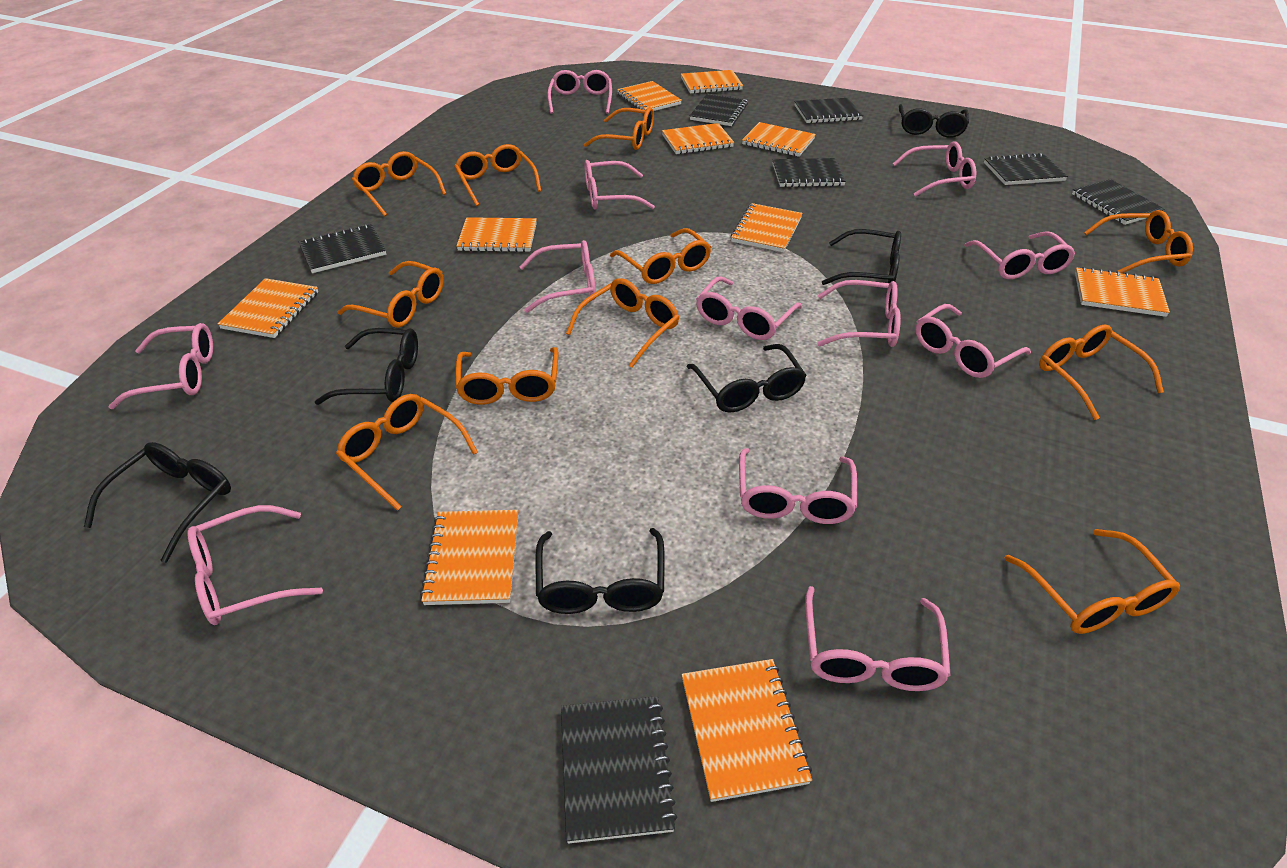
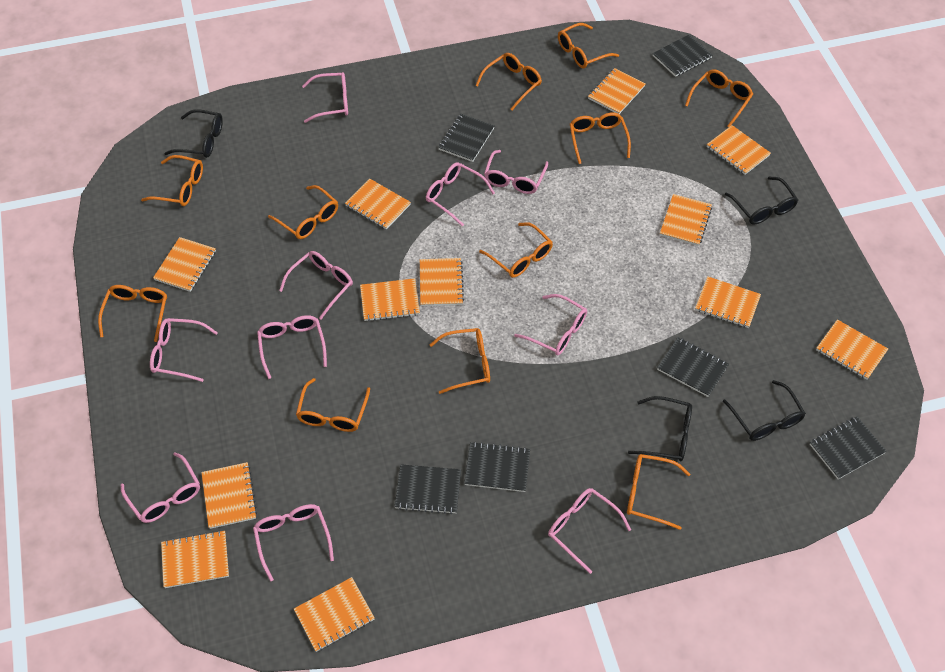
black glasses: [84,442,231,563] [315,328,418,405] [536,528,665,614] [687,344,807,413] [822,229,901,285] [899,104,969,138] = 6 -> [164,109,223,158] [628,396,692,461] [723,380,806,441] [725,176,798,225] = 4
black notebook: [299,224,386,273] [561,696,677,844] [690,93,748,126] [772,158,846,187] [794,98,863,123] [984,153,1068,185] [1072,179,1165,225] = 7 -> [395,464,461,514] [438,114,495,162] [464,442,530,492] [653,34,713,77] [657,337,729,397] [810,416,887,479] = 6
orange notebook: [218,278,318,338] [420,510,519,605] [456,217,537,252] [617,81,682,111] [662,123,734,154] [681,70,743,94] [682,659,812,802] [731,203,803,252] [742,122,816,157] [1075,267,1170,317] = 10 -> [153,237,216,292] [161,530,229,588] [201,462,257,529] [294,577,375,652] [345,179,411,230] [360,278,420,321] [420,258,464,306] [588,68,646,114] [660,194,712,246] [695,276,761,328] [707,125,771,175] [816,319,888,380] = 12
pink glasses: [108,323,213,409] [187,505,323,625] [519,240,596,313] [547,70,612,114] [585,160,655,210] [696,276,802,340] [739,448,857,524] [805,586,951,691] [817,280,901,347] [893,141,976,197] [915,304,1031,378] [964,231,1075,279] = 12 -> [121,452,200,523] [150,318,218,382] [253,504,334,581] [257,315,327,379] [279,251,353,320] [302,72,348,123] [426,162,495,227] [484,150,548,194] [514,294,587,355] [548,488,631,574] = 10

